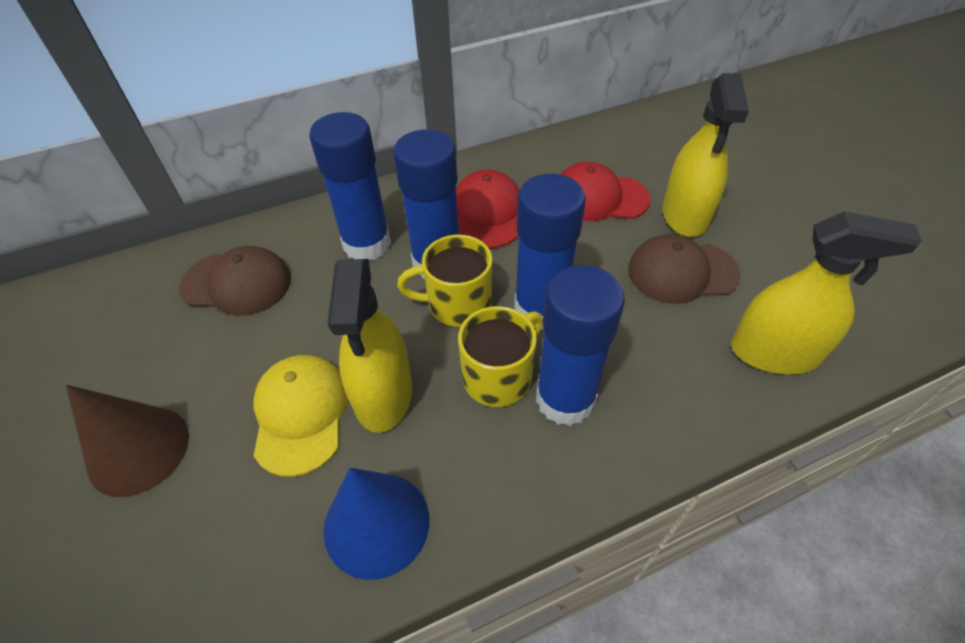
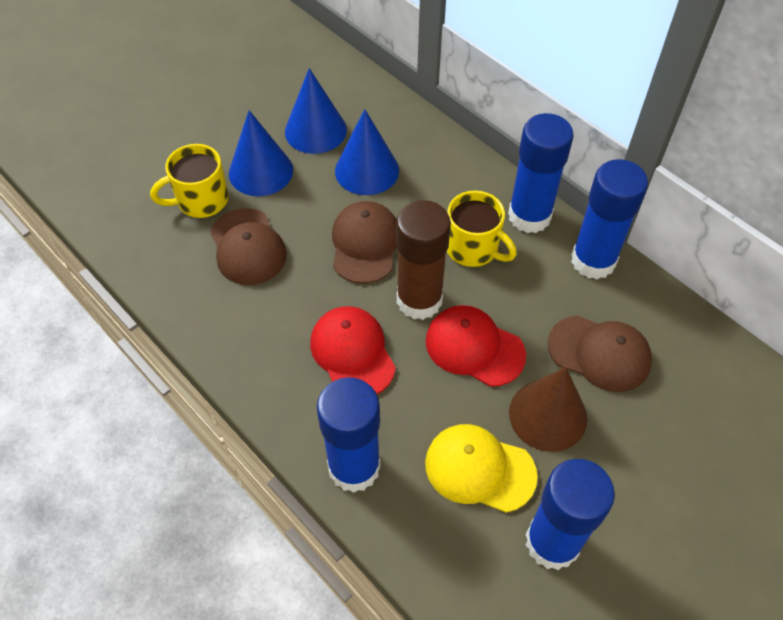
blue cone: [324,468,429,580] = 1 -> [229,110,293,196] [285,68,347,154] [335,109,399,195] = 3
brown cap: [179,246,291,316] [628,234,741,304] = 2 -> [210,208,287,285] [332,201,397,284] [548,315,652,392] = 3
brown glue stick: none = 0 -> [396,200,451,320] = 1
yellow spray bottle: [328,259,412,433] [663,73,749,237] [731,211,922,375] = 3 -> none = 0

